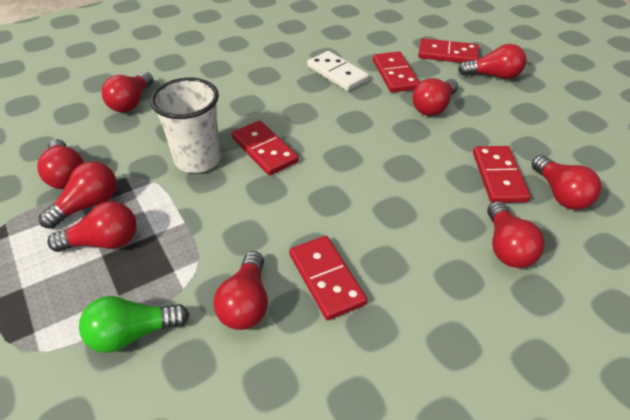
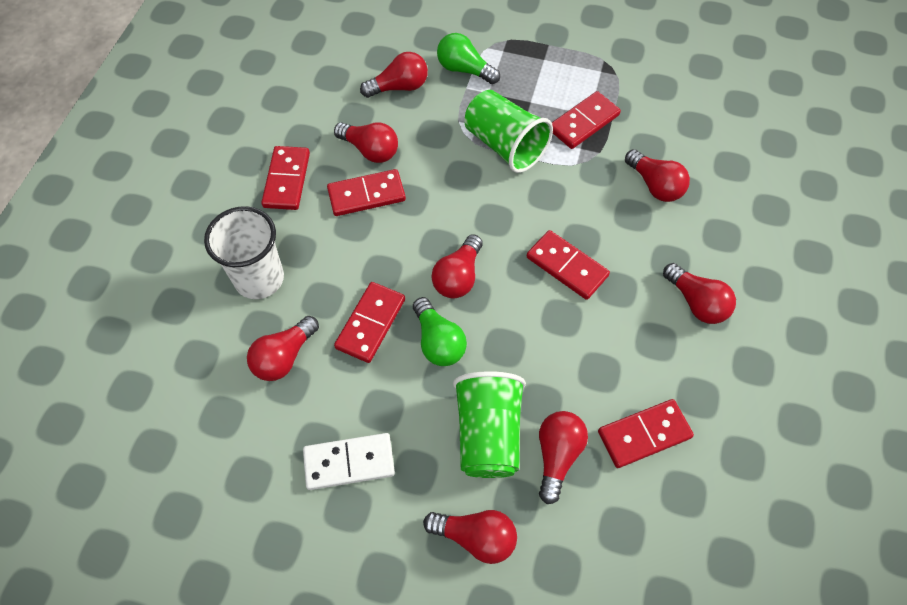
green cup: none = 0 -> [453,371,526,478] [464,90,553,173] = 2
green light bulb: [79,296,189,353] = 1 -> [413,297,467,366] [437,33,500,84] = 2
red domino: [232,120,299,176] [289,236,367,320] [373,51,420,93] [418,38,479,63] [473,146,530,203] = 5 -> [261,146,310,210] [327,169,406,216] [334,282,405,363] [527,230,610,300] [552,91,621,149] [598,399,694,468] = 6
red light bulb: [37,139,84,189] [39,161,117,229] [47,201,137,252] [102,72,153,112] [214,251,268,330] [412,78,458,116] [458,44,526,79] [487,201,545,268] [532,155,602,210] = 9 -> [247,316,319,381] [334,122,398,163] [360,52,428,98] [423,510,517,564] [432,234,483,298] [539,411,588,504] [625,149,690,202] [663,263,736,324] = 8

